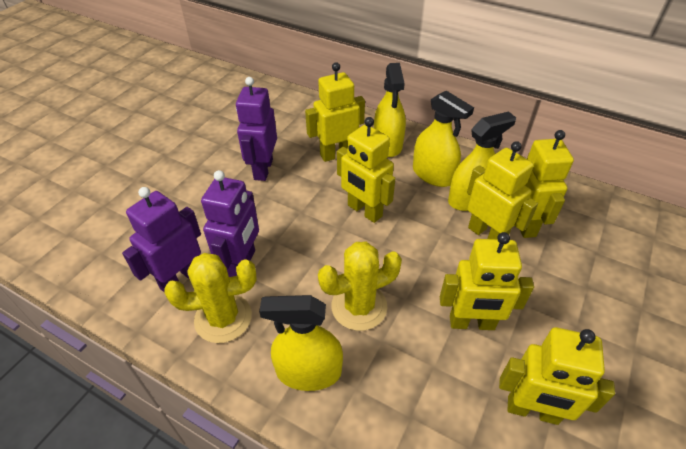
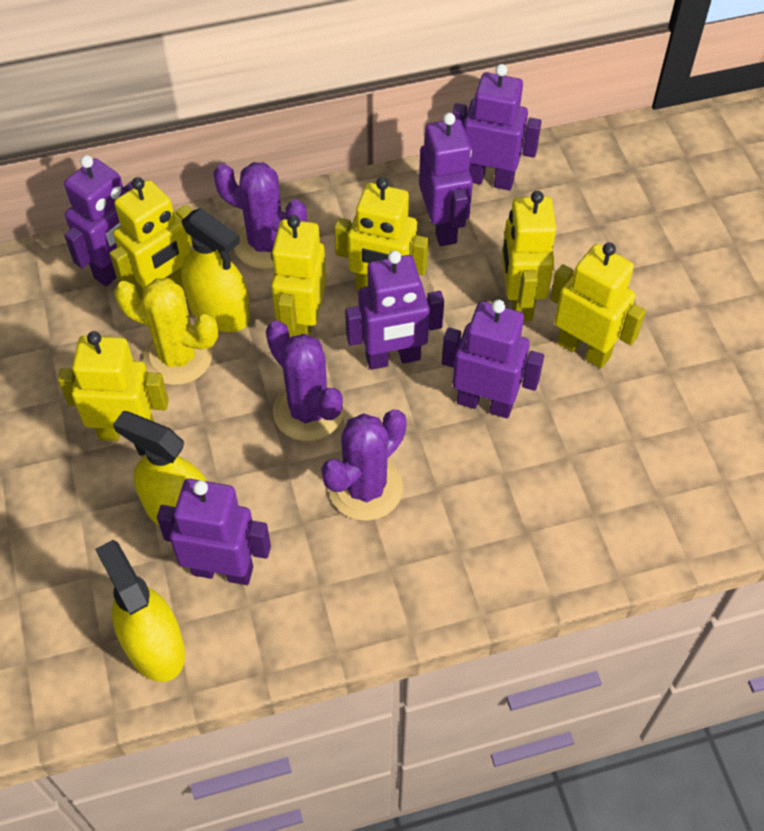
purple cactus: none = 0 -> [213,162,307,269] [266,321,344,441] [321,409,407,521] = 3
purple robot: [122,187,201,292] [201,170,259,277] [236,77,277,181] = 3 -> [64,155,133,286] [157,479,271,585] [345,250,444,370] [419,113,473,246] [442,300,544,418] [452,64,542,191] = 6
yellow cactus: [164,253,257,343] [318,242,402,331] = 2 -> [114,278,218,385] = 1
yellow spray bottle: [259,295,343,391] [374,63,406,157] [413,91,474,187] [448,111,516,211] = 4 -> [95,540,185,682] [113,411,207,525] [181,208,250,332] = 3

